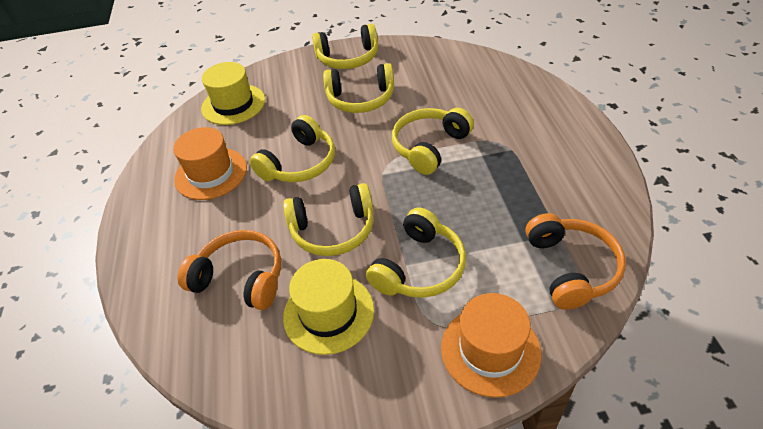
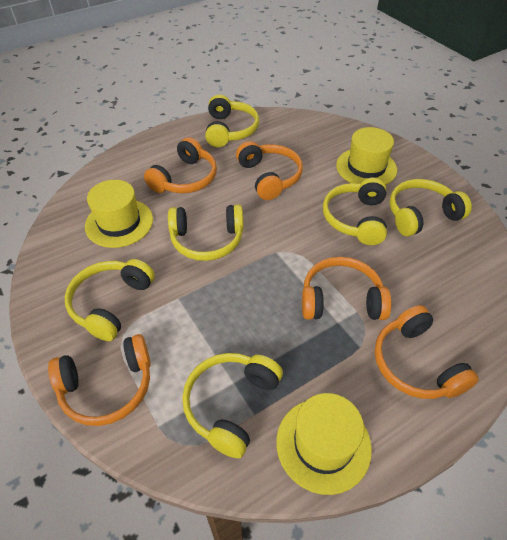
orange hat: [173,127,247,200] [441,293,542,398] = 2 -> none = 0
orange headphones: [178,230,281,310] [525,213,626,310] = 2 -> [48,334,151,426] [144,137,217,193] [236,141,303,200] [302,257,391,320] [375,305,479,399] = 5
yellow hat: [201,62,265,125] [283,259,374,355] = 2 -> [85,180,153,248] [276,393,372,495] [336,127,397,185] = 3

